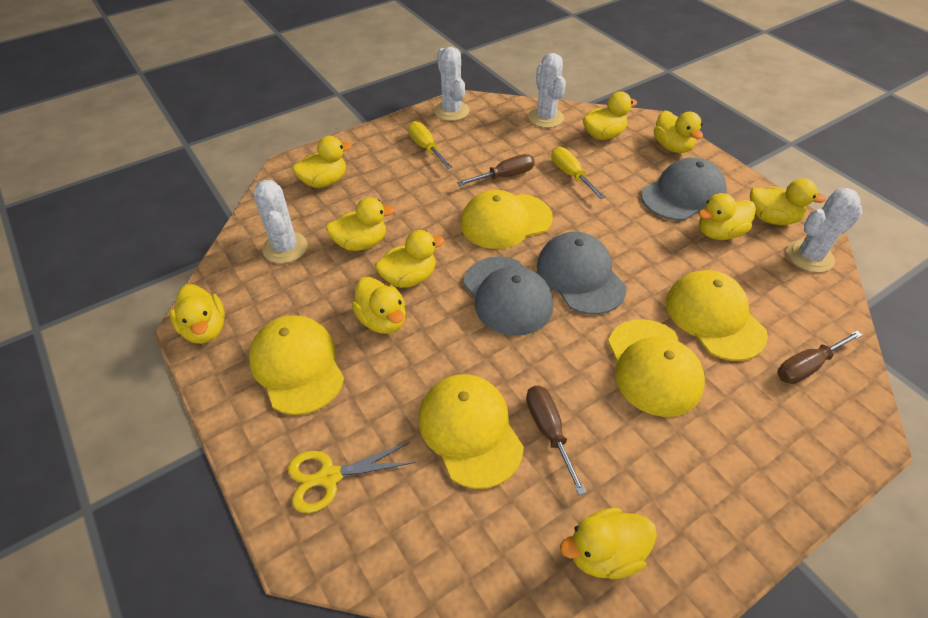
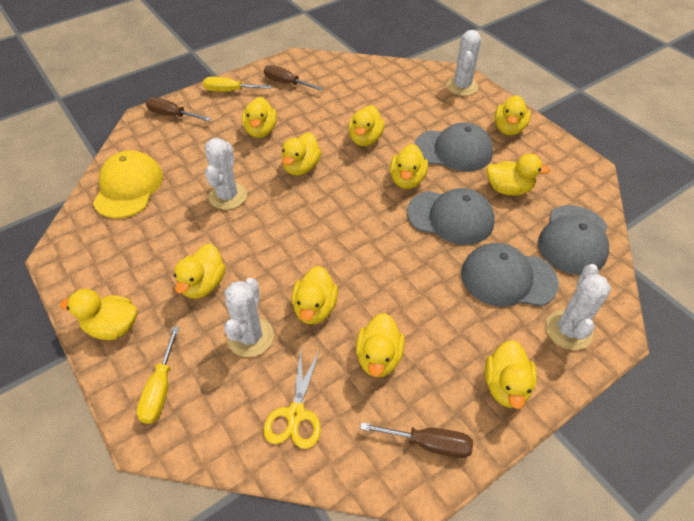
grey cap: [463,256,553,336] [537,232,627,315] [641,158,727,221] = 3 -> [407,188,494,245] [414,122,493,171] [461,243,559,307] [538,205,609,275] = 4
yellow cap: [249,315,344,415] [419,374,524,489] [461,190,553,249] [608,319,705,417] [666,270,768,361] = 5 -> [93,150,163,218] = 1
yellow duck: [170,284,225,344] [292,136,352,188] [325,197,395,251] [352,277,406,334] [375,230,445,288] [560,508,657,579] [583,91,637,140] [654,110,703,153] [698,193,756,240] [750,178,826,225] = 10 -> [60,289,137,340] [174,244,225,299] [242,97,277,138] [282,133,321,176] [292,266,338,324] [348,105,385,146] [356,313,405,377] [390,144,428,189] [485,340,537,409] [486,154,550,196] [495,95,531,135] = 11

